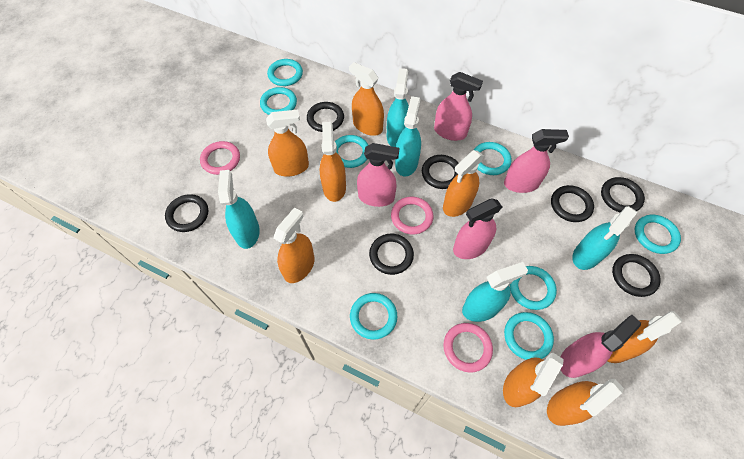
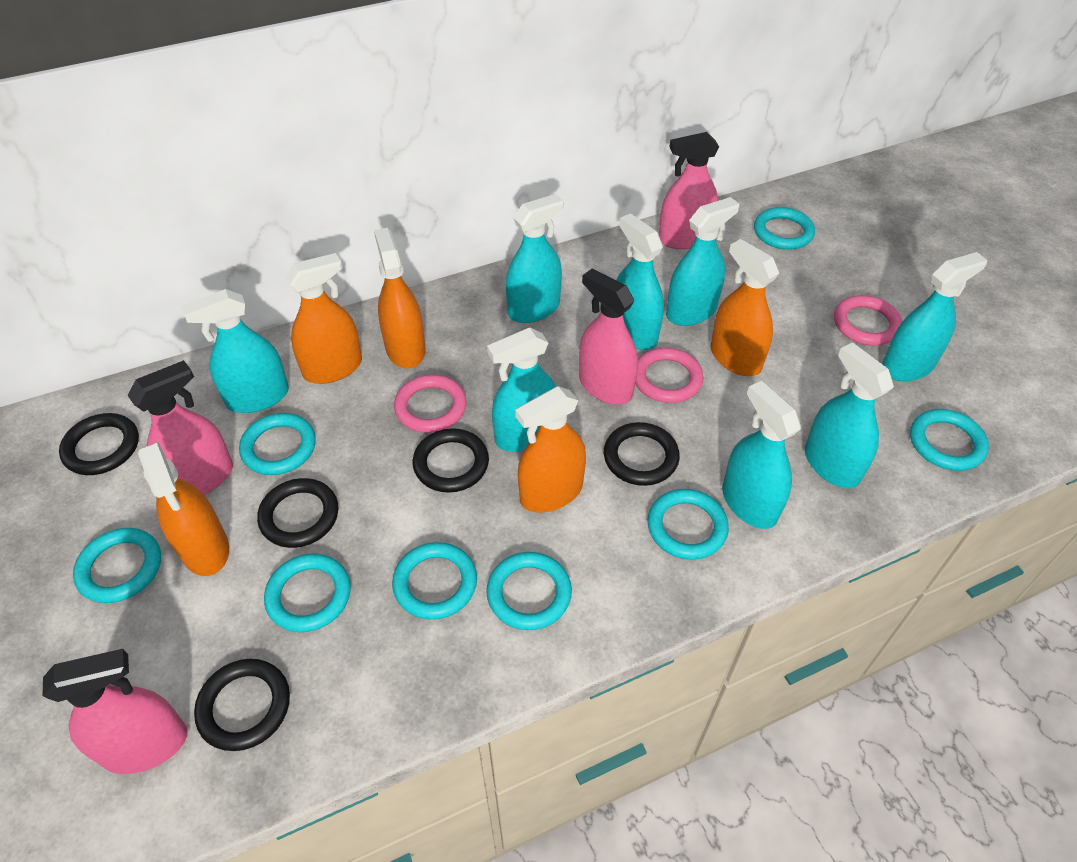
black ring: [165,194,208,232] [307,102,344,132] [369,234,414,275] [422,155,458,189] [551,185,594,222] [601,177,645,213] [612,254,661,297] = 7 -> [59,413,139,475] [194,659,290,751] [257,478,338,548] [413,428,489,493] [604,422,680,486] = 5
orange spray bottle: [266,110,309,177] [273,207,315,283] [320,122,346,202] [349,62,384,136] [443,150,484,217] [503,353,564,407] [547,379,624,426] [607,311,682,363] = 8 -> [138,442,229,576] [285,253,362,384] [374,228,425,368] [515,386,586,512] [711,239,779,376] = 5
pink spray bottle: [357,143,399,207] [434,72,483,141] [453,198,502,259] [504,129,569,193] [561,315,641,378] = 5 -> [43,649,188,774] [128,360,233,495] [579,268,638,404] [659,132,719,249] = 4
turquoise spray bottle: [218,170,260,249] [387,68,409,147] [395,96,421,177] [462,262,528,322] [572,206,637,270] = 5 -> [182,289,289,413] [487,328,556,452] [506,194,563,323] [616,213,664,350] [666,197,739,326] [722,381,801,529] [805,342,894,488] [882,252,987,381] = 8

